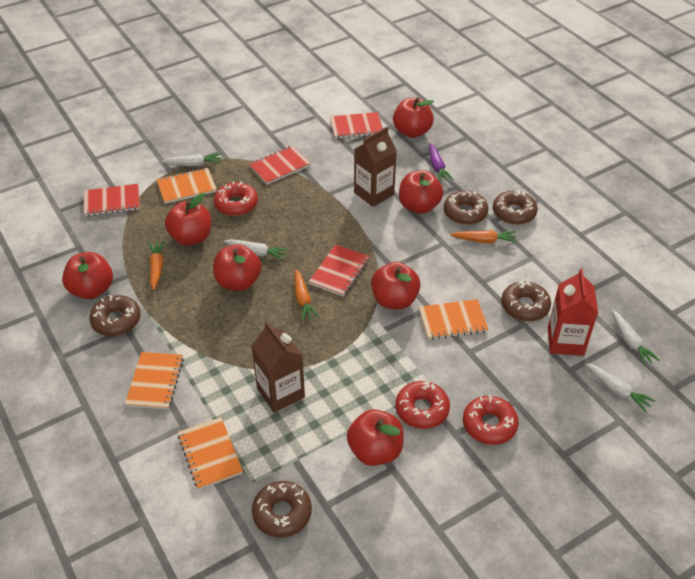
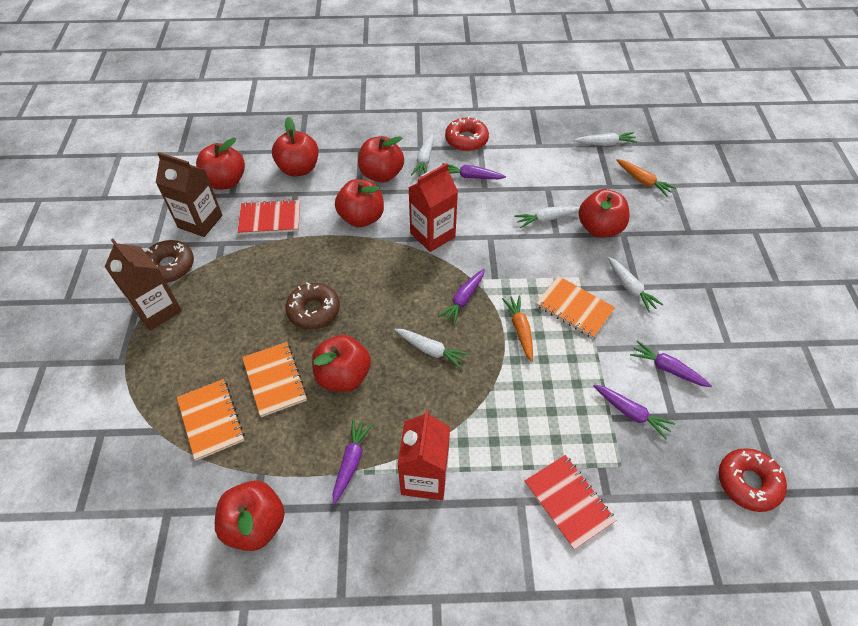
brown donut: [90,295,141,336] [252,481,312,538] [444,191,488,225] [493,190,538,225] [501,281,551,321] = 5 -> [145,240,194,283] [285,283,340,329] = 2
orange carrot: [149,241,165,290] [294,269,320,321] [450,230,516,243] = 3 -> [502,295,533,362] [616,159,676,197] = 2
orange notebook: [125,352,184,409] [157,168,217,204] [178,417,243,490] [419,299,489,340] = 4 -> [177,379,245,461] [242,342,307,417] [536,276,615,338] = 3
purple carrot: [429,143,453,182] = 1 -> [333,419,373,505] [438,269,485,325] [442,163,506,179] [593,385,675,439] [630,341,712,387] = 5
red carton: [548,268,598,356] = 1 -> [397,410,450,500] [409,163,458,252] = 2
red donut: [214,181,258,216] [395,381,450,429] [463,395,519,445] = 3 -> [445,116,489,151] [719,448,787,512] = 2
red notebook: [84,184,140,216] [249,146,311,185] [309,244,369,296] [330,112,383,139] = 4 -> [238,199,300,235] [525,455,616,550] = 2
white carrot: [161,153,222,166] [224,239,288,260] [585,363,656,413] [612,310,660,366] = 4 -> [394,329,469,369] [411,133,434,176] [515,206,580,228] [574,132,638,146] [608,257,663,313] = 5

